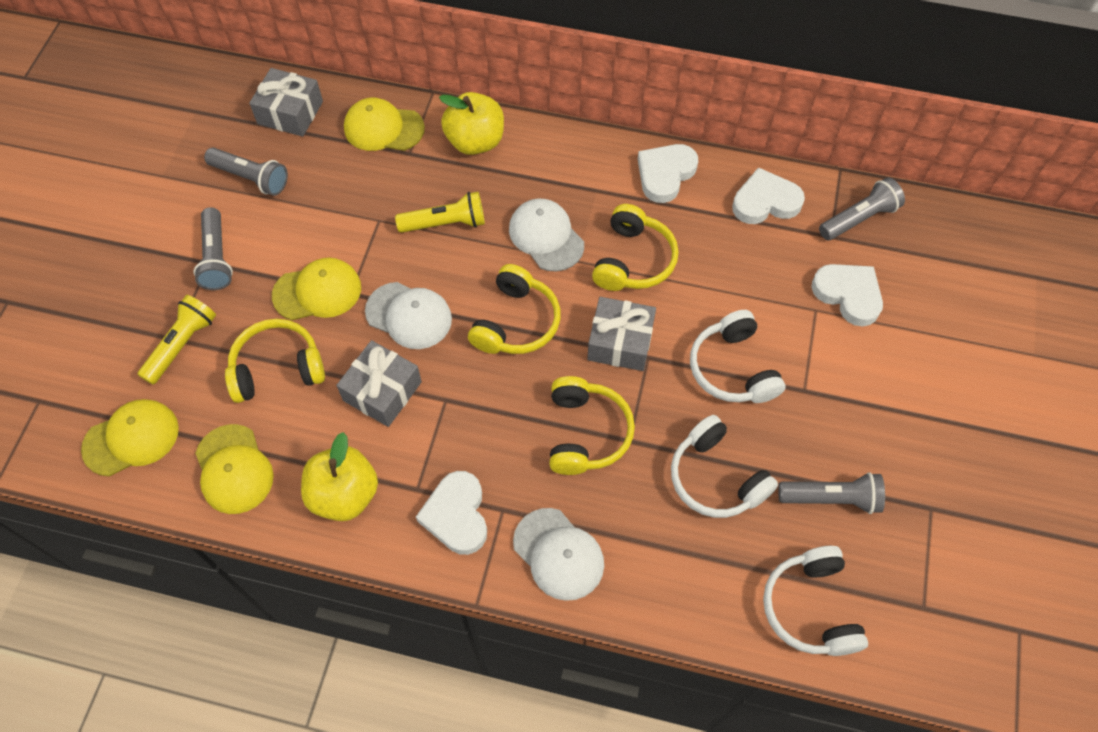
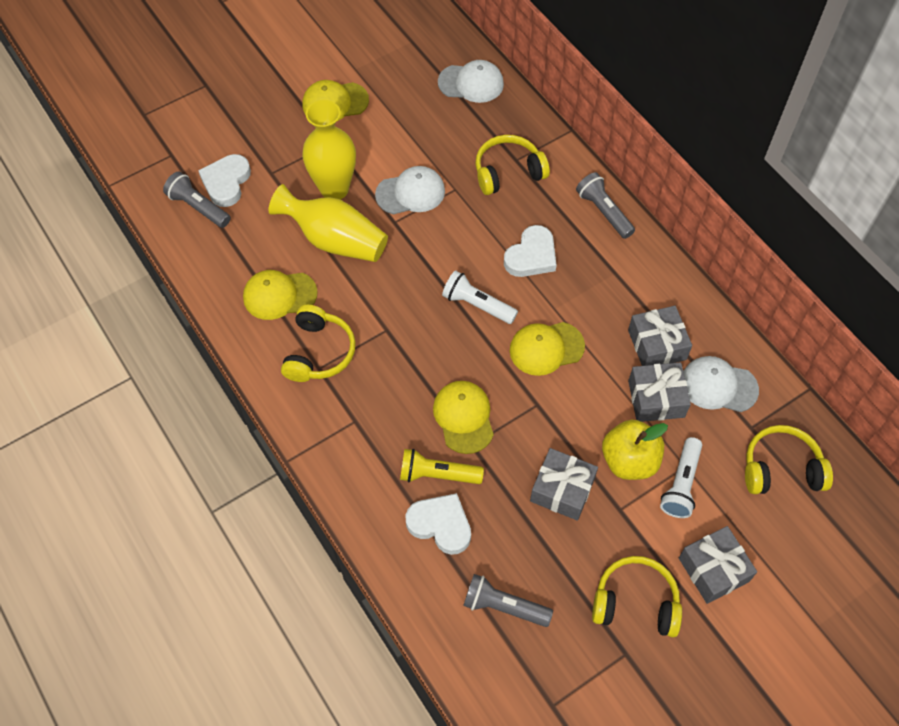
grey flashlight: [194,207,233,290] [204,148,288,196] [778,472,885,514] [819,177,905,240] = 4 -> [163,172,231,228] [463,574,553,627] [576,172,635,239] = 3
grey gift: [249,68,323,137] [336,340,422,427] [587,297,656,371] = 3 -> [530,448,598,521] [628,306,692,366] [628,362,691,422] [679,526,757,604] = 4
white flashlight: none = 0 -> [442,270,518,324] [660,437,702,518] = 2
white headphones: [671,415,778,518] [690,310,785,403] [763,546,868,656] = 3 -> none = 0
white heart: [416,471,487,555] [638,144,698,203] [732,167,805,224] [811,264,883,327] = 4 -> [198,154,251,207] [405,493,471,555] [504,225,556,277] = 3
yellow apple: [301,432,378,521] [439,92,504,155] = 2 -> [602,419,668,480] = 1
yellow flashlight: [137,295,216,385] [395,192,485,233] = 2 -> [400,449,484,484] = 1
yellow vase: none = 0 -> [268,184,388,262] [302,100,356,199] = 2

